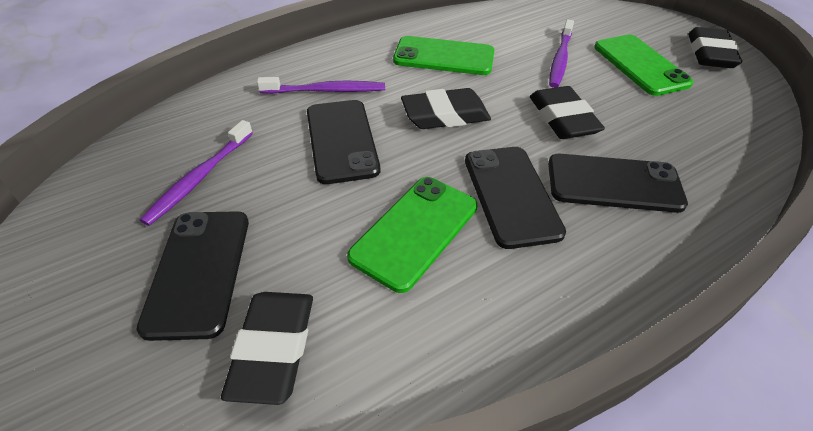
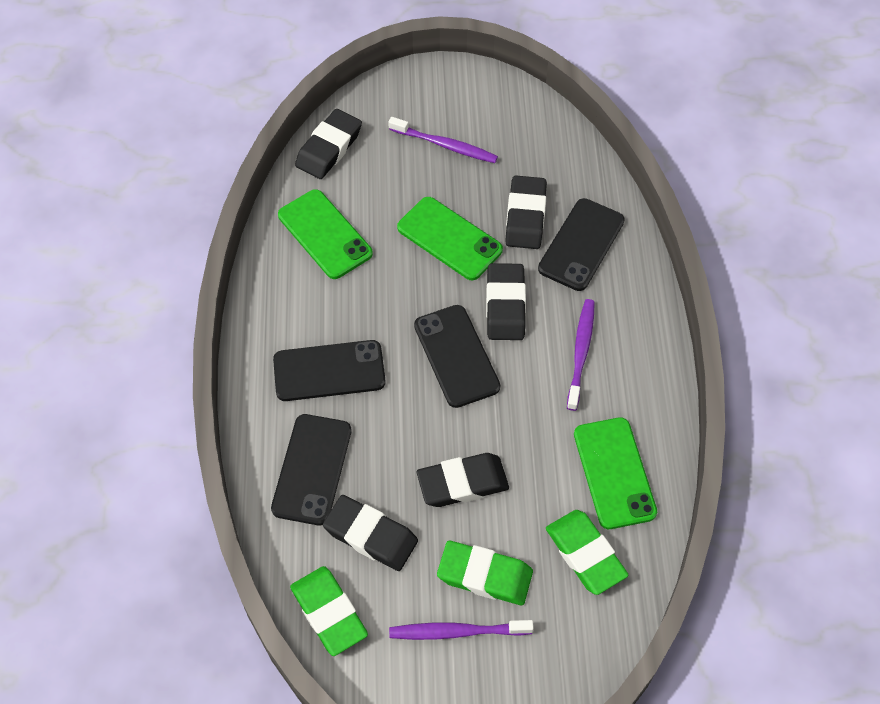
black eraser: [221,292,313,405] [401,88,491,129] [530,86,605,139] [688,27,742,68] = 4 -> [295,109,362,179] [323,495,418,571] [417,453,509,507] [486,263,526,340] [505,175,547,249] = 5
green eraser: none = 0 -> [290,566,368,656] [437,541,533,605] [546,510,628,595] = 3

